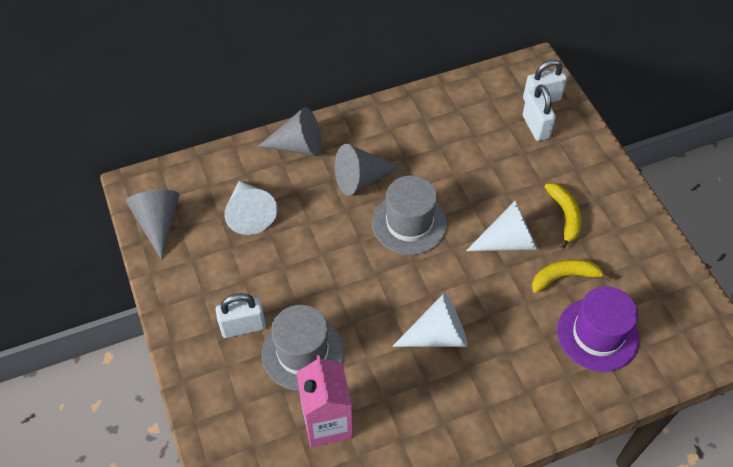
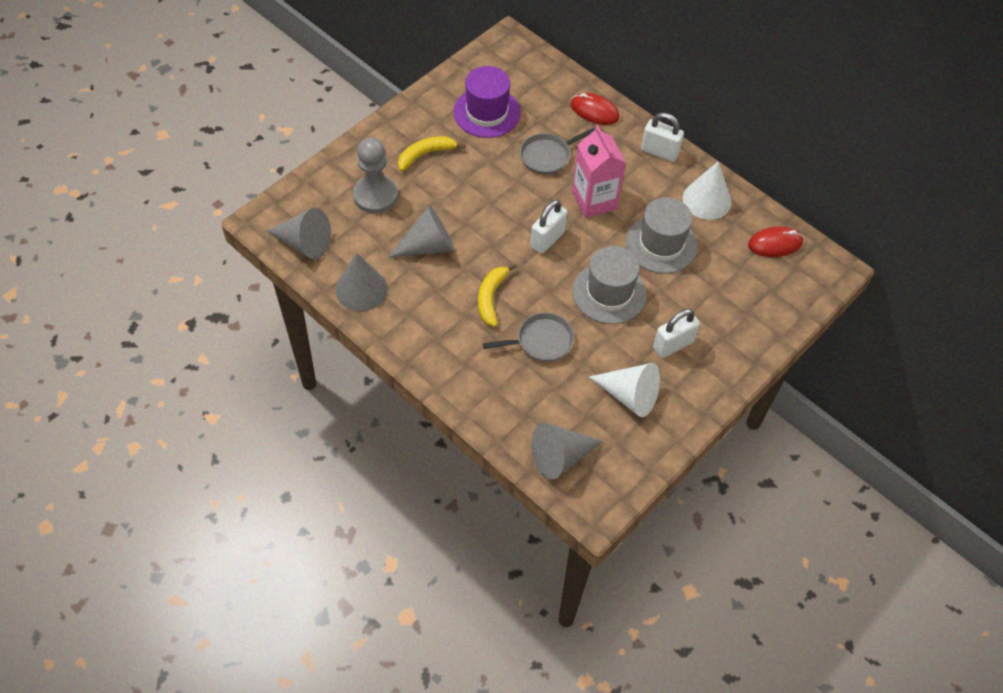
grey cone: [126,190,180,260] [257,107,322,156] [335,144,400,196] = 3 -> [266,208,331,259] [335,252,388,311] [388,206,454,258] [531,423,603,480] = 4
grey pan: none = 0 -> [483,313,574,362] [520,128,595,175] = 2
grey pawn: none = 0 -> [353,138,398,214] = 1
red mouse: none = 0 -> [570,93,620,125] [748,226,804,257] = 2
white cone: [224,181,277,235] [392,293,468,347] [466,201,537,251] = 3 -> [589,363,660,417] [683,161,732,220] = 2

